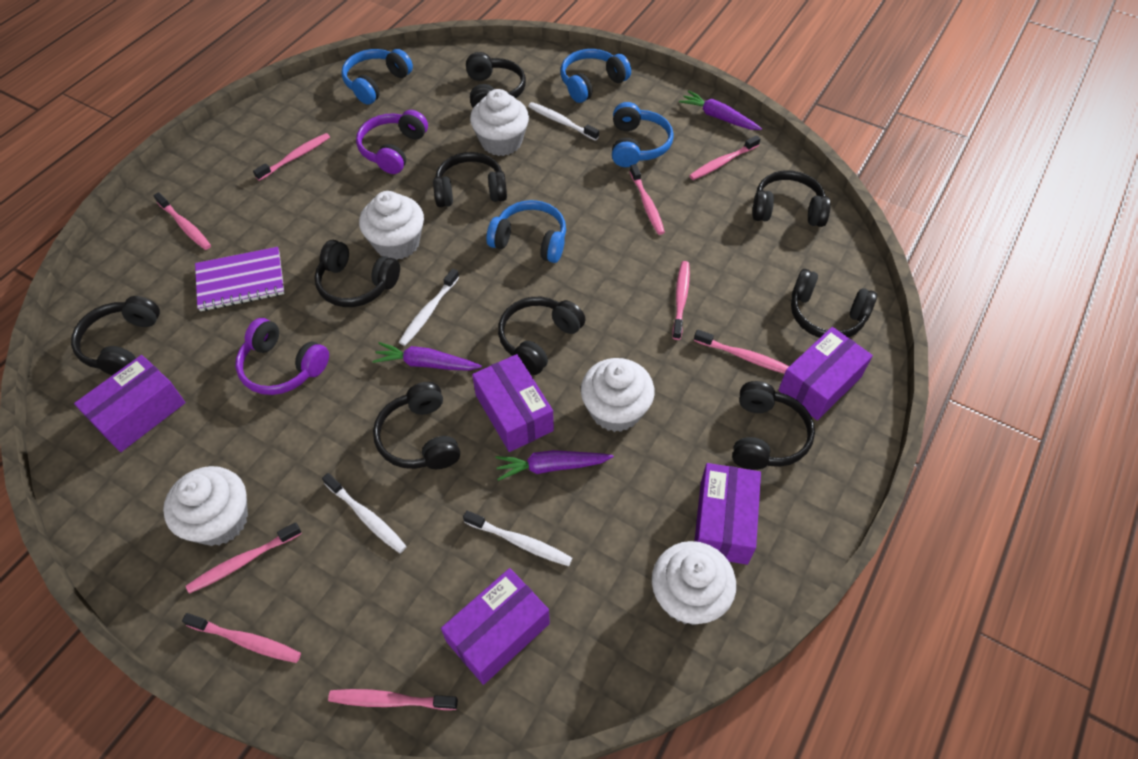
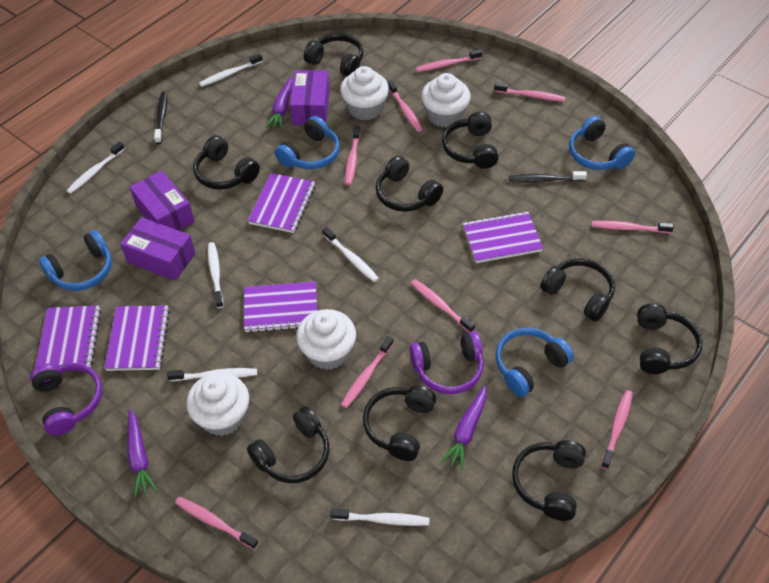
black toothbrush: none = 0 -> [154,92,167,144] [509,171,587,182] = 2
purple box: [74,355,186,452] [441,568,550,685] [472,354,554,452] [695,463,761,565] [778,327,873,420] = 5 -> [120,217,195,281] [130,170,195,231] [290,70,330,125] = 3
purple notebook: [195,247,284,311] = 1 -> [35,306,101,368] [104,306,170,371] [244,282,317,333] [248,173,315,233] [463,211,543,263] = 5
white cupcake: [163,466,248,546] [359,191,424,260] [470,89,529,156] [581,358,654,432] [652,541,736,625] = 5 -> [186,373,249,436] [296,309,356,370] [340,66,389,120] [421,73,471,128] = 4
white toothbrush: [322,473,407,553] [399,268,459,346] [463,510,572,566] [528,102,599,141] = 4 -> [66,142,125,194] [167,368,257,381] [199,53,263,87] [208,242,224,308] [323,227,379,282] [331,509,429,526] = 6

